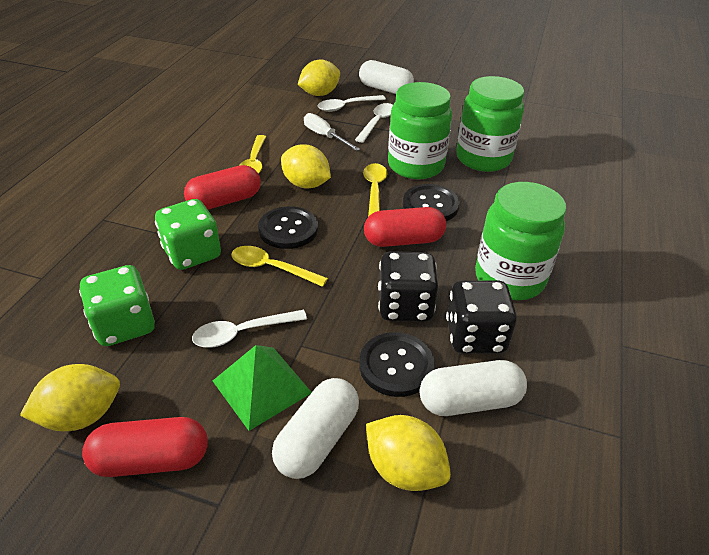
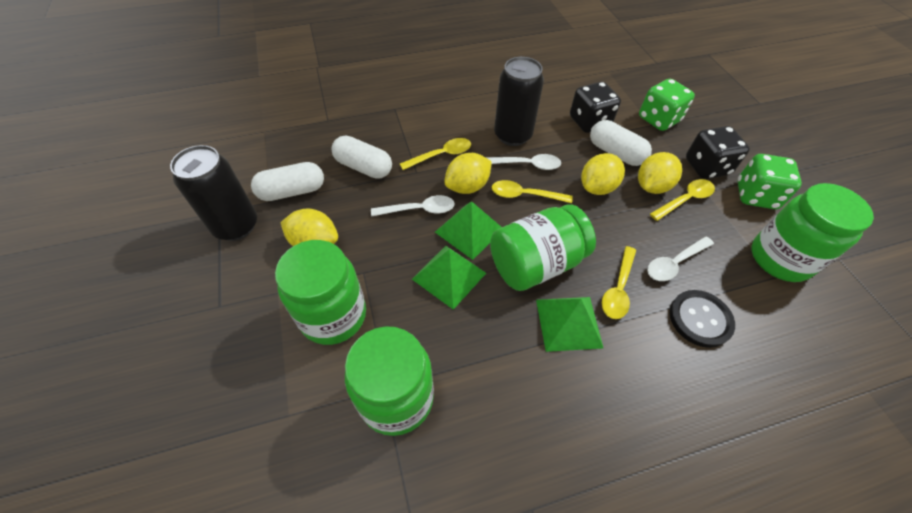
black button: [258,206,318,249] [359,332,435,397] [403,184,460,221] = 3 -> [669,290,735,348] = 1
black can: none = 0 -> [170,145,257,241] [494,57,544,146] = 2
green jar: [388,82,452,179] [456,76,524,172] [475,182,566,300] = 3 -> [275,240,366,345] [345,326,434,436] [490,204,596,291] [751,183,874,282] = 4
green pyramid: [213,345,312,431] = 1 -> [412,246,486,310] [435,201,501,260] [536,297,603,352] = 3
red capsule: [82,417,208,477] [184,165,261,210] [364,207,446,247] = 3 -> none = 0
white screwdriver: [304,113,360,151] = 1 -> none = 0
yellow spoon: [231,246,328,287] [239,135,266,174] [363,163,388,217] = 3 -> [400,138,471,170] [492,180,573,203] [602,246,636,319] [650,179,715,221] = 4

